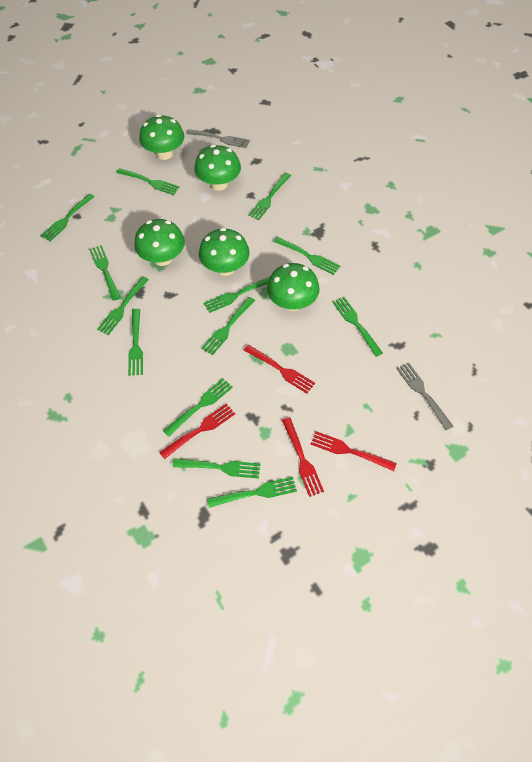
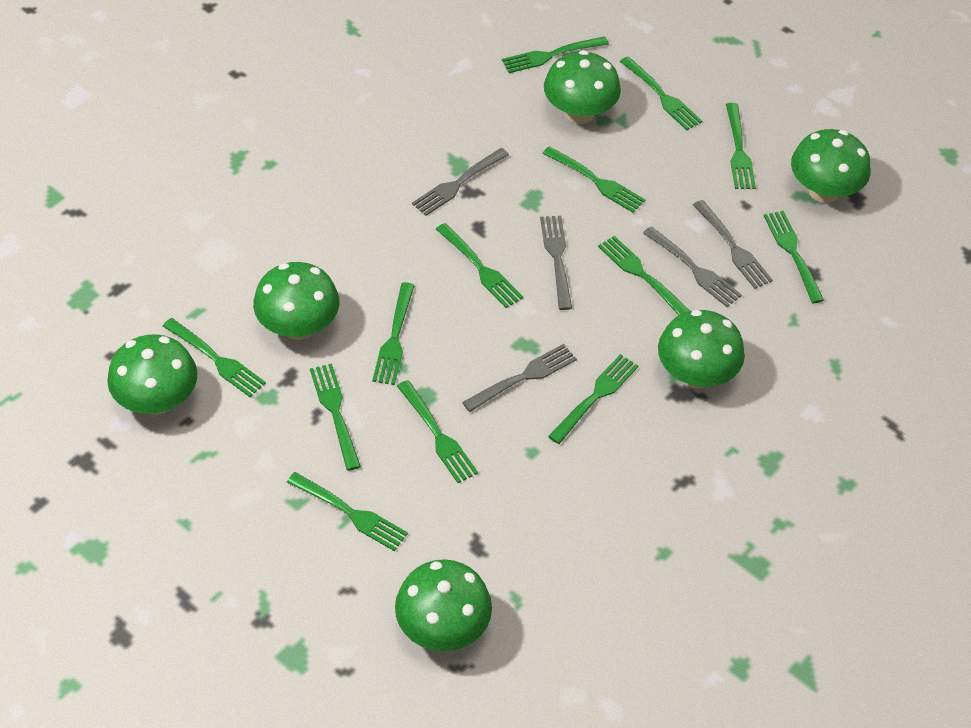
green mushroom: [134,219,185,266] [139,115,184,160] [194,145,241,191] [199,228,250,276] [267,263,320,311] = 5 -> [107,334,197,415] [253,262,339,340] [395,559,492,651] [544,50,621,124] [658,310,745,388] [791,129,871,203] = 6
grey fork: [186,129,250,148] [396,362,453,430] = 2 -> [412,148,509,216] [462,344,577,412] [540,216,572,310] [643,226,742,307] [693,200,773,289] = 5
red fork: [159,403,235,459] [244,345,315,394] [282,417,324,497] [311,431,397,471] = 4 -> none = 0

